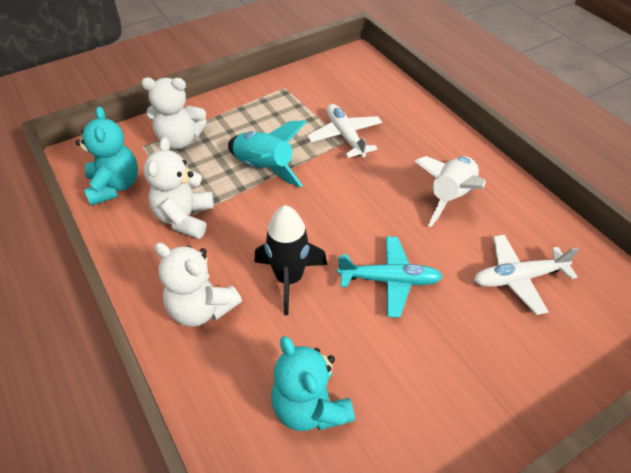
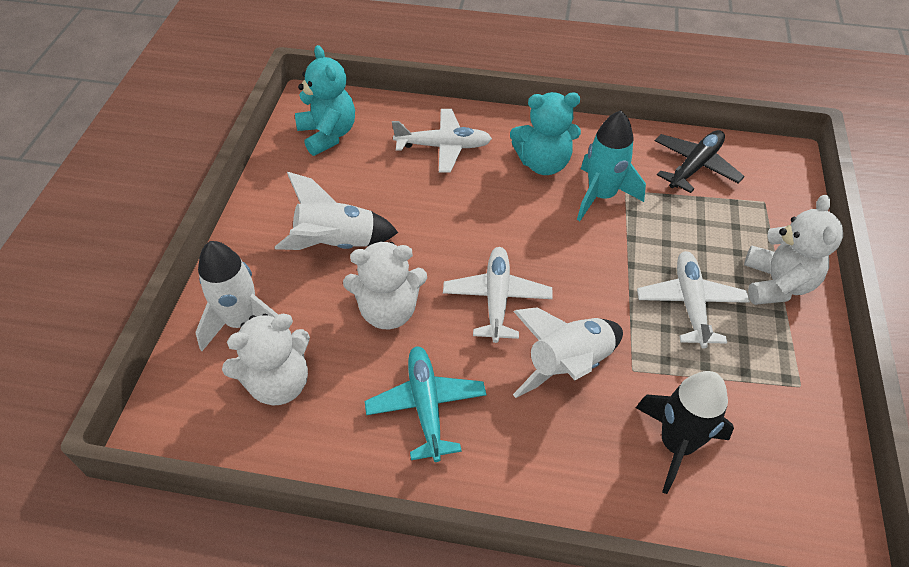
black plane: none = 0 -> [655,130,745,193] = 1
white plane: [307,104,382,158] [474,234,579,315] = 2 -> [392,109,492,172] [443,247,553,343] [637,251,750,348] = 3
white rocket: [414,156,486,227] = 1 -> [195,241,278,351] [275,172,398,250] [513,307,623,398] = 3

